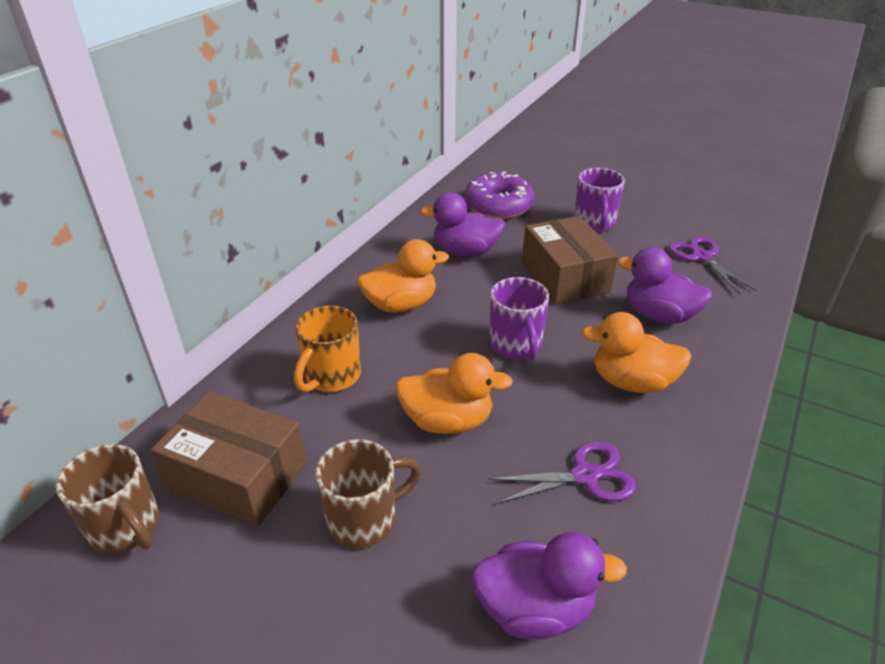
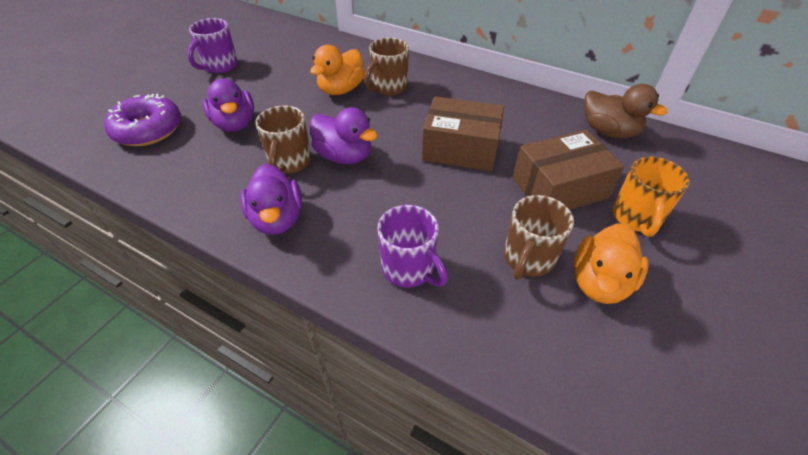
brown duck: none = 0 -> [584,84,668,138] = 1
brown mug: [56,444,160,554] [316,439,421,548] = 2 -> [256,105,311,174] [364,38,409,96] [504,195,574,280] = 3
orange duck: [357,239,449,313] [395,353,513,434] [581,312,692,393] = 3 -> [310,45,365,95] [574,224,649,304] = 2
purple scissors: [488,442,636,504] [669,237,757,294] = 2 -> none = 0

